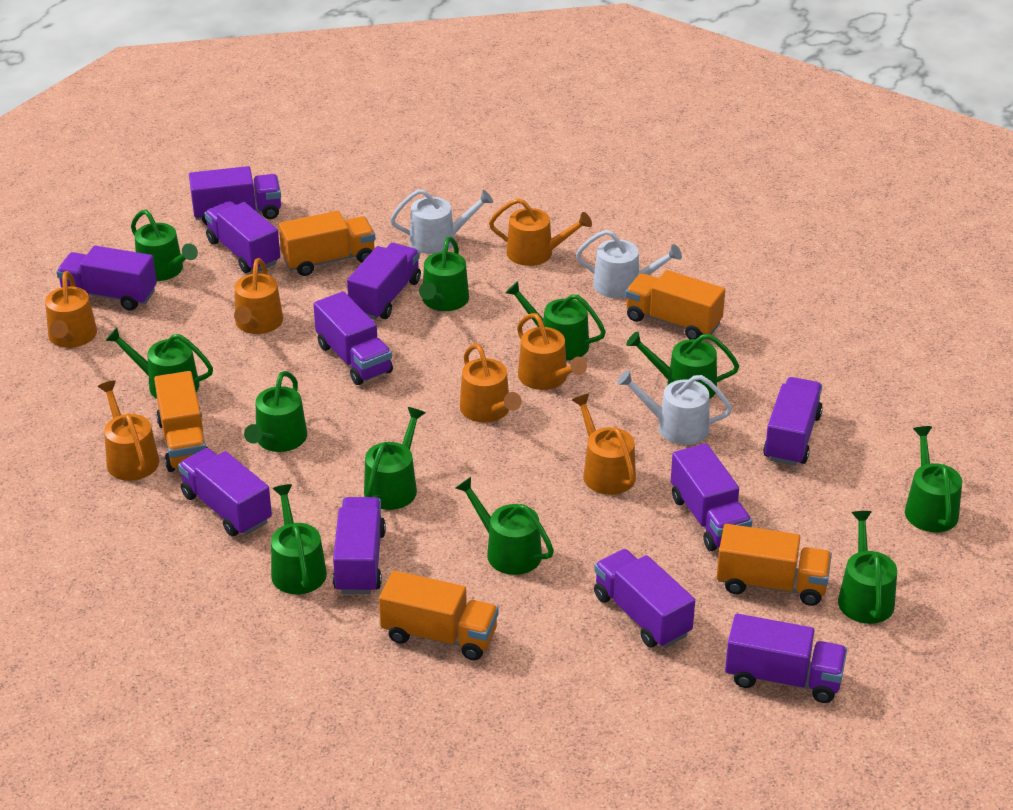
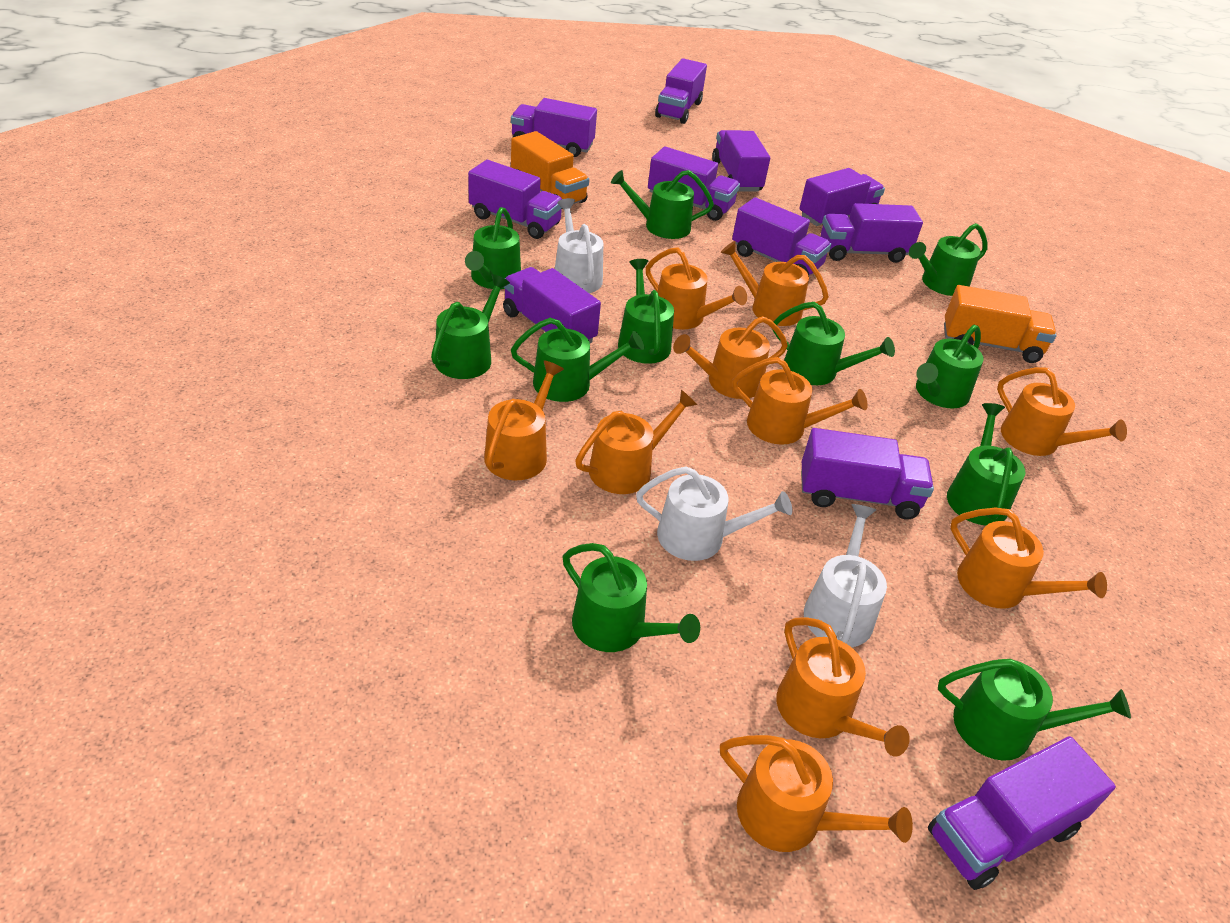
orange truck: [154,371,208,472] [279,211,375,276] [379,570,499,660] [625,270,725,339] [717,524,832,606] = 5 -> [511,131,589,204] [944,285,1056,363] = 2
orange watering can: [45,271,97,348] [98,380,159,481] [234,258,283,334] [460,344,522,423] [489,198,592,266] [517,313,587,390] [572,394,636,495] = 7 -> [484,361,564,480] [575,390,698,494] [646,247,747,329] [673,316,788,399] [720,735,913,852] [721,241,829,326] [732,357,868,445] [776,617,910,757] [950,508,1107,608] [997,367,1127,456] = 10

